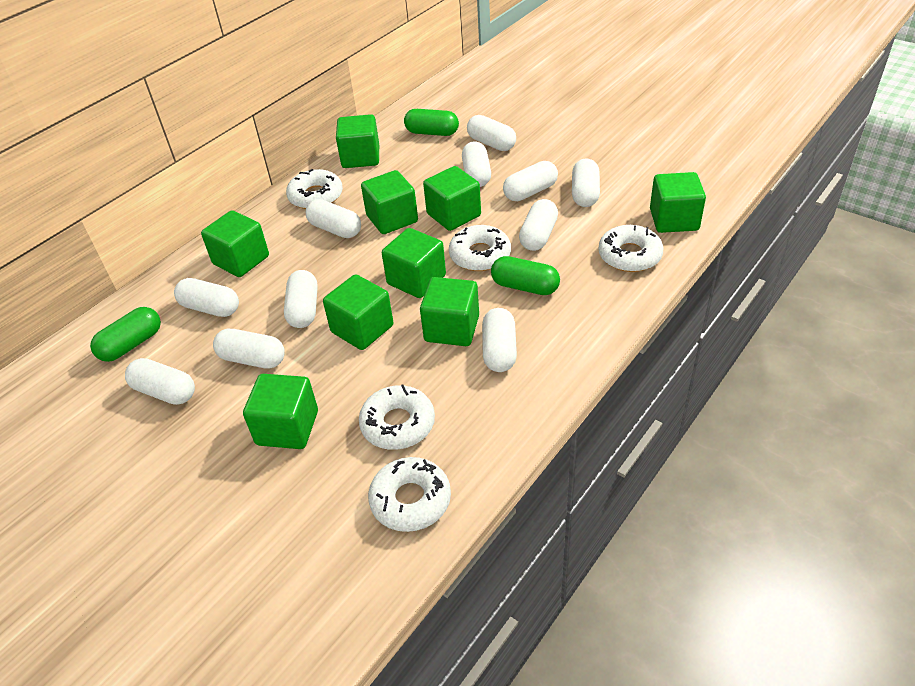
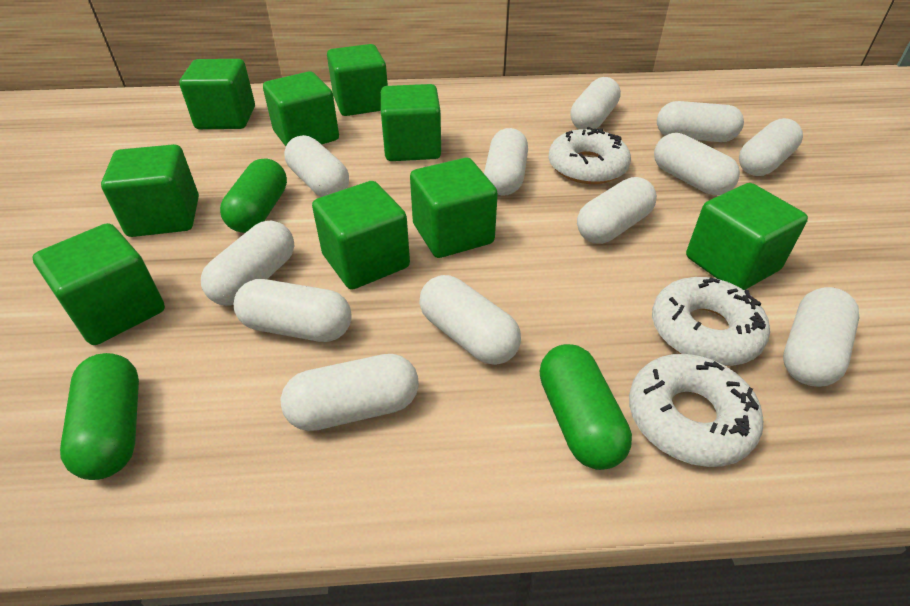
white capsule: [125,358,195,405] [174,278,239,317] [213,329,285,369] [284,270,318,328] [306,199,361,238] [462,141,491,187] [467,115,516,151] [482,308,517,372] [503,161,558,201] [519,199,558,251] [572,158,600,207] = 11 -> [201,221,294,306] [234,279,352,342] [281,354,419,431] [284,135,349,197] [419,275,521,365] [484,128,528,195] [570,77,621,129] [577,177,657,244] [654,133,740,195] [657,101,744,142] [739,118,803,176] [783,287,859,387] = 12
white donut: [286,169,343,209] [359,384,435,450] [368,457,451,532] [449,225,511,271] [598,225,663,272] = 5 -> [548,127,631,184] [629,354,763,467] [652,277,770,366] = 3

